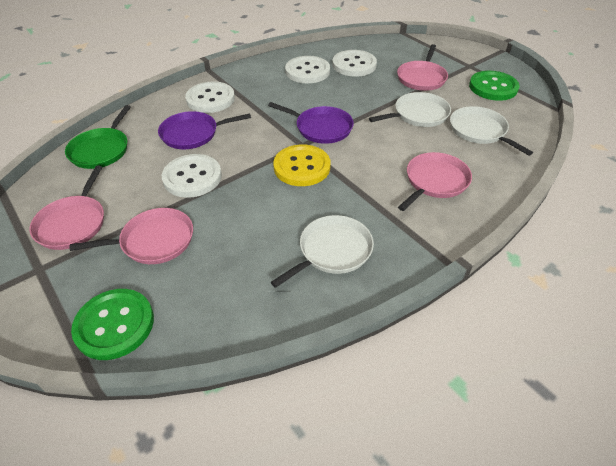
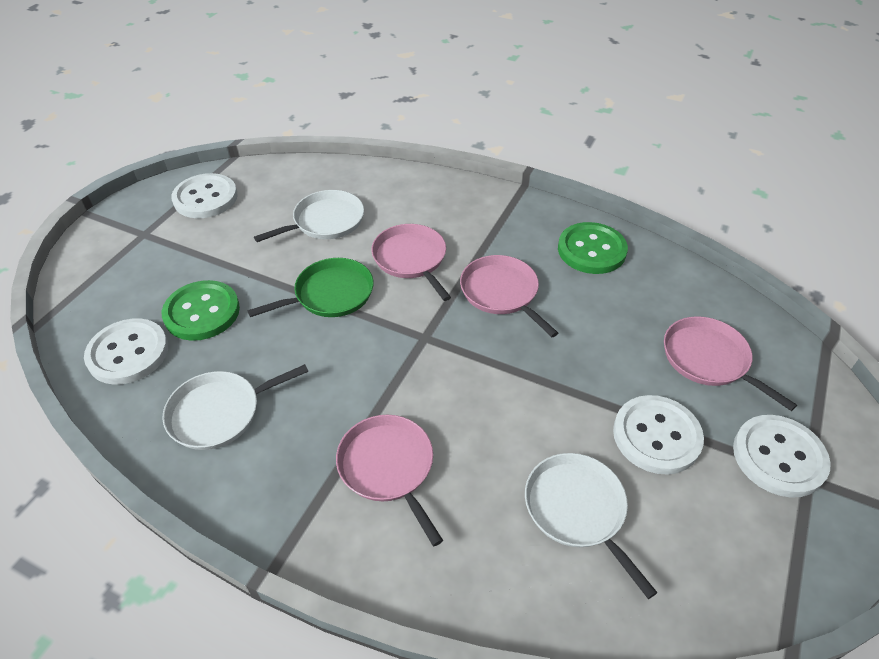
purple pan: [158,111,251,149] [268,102,354,144] = 2 -> none = 0
yellow button: [273,145,330,186] = 1 -> none = 0

